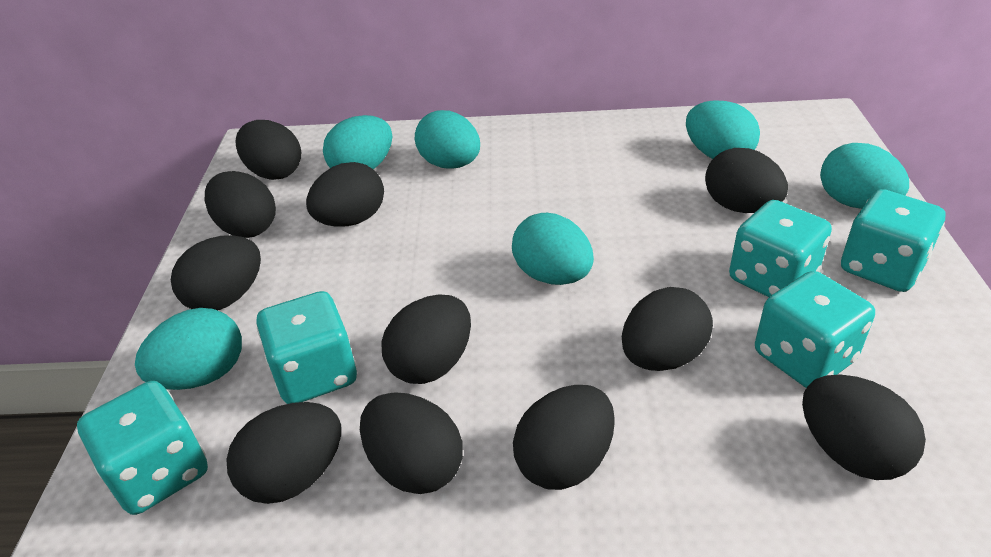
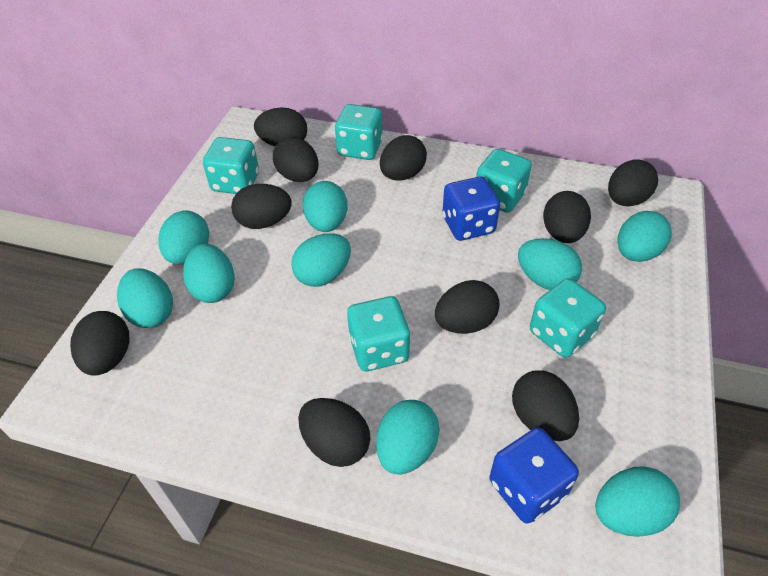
black egg: [171,235,261,311] [205,171,276,238] [226,402,341,504] [236,120,301,180] [306,162,384,227] [360,392,463,494] [381,294,471,384] [513,385,615,490] [622,287,713,371] [705,148,788,213] [802,375,926,480] = 11 -> [70,311,129,376] [231,184,292,229] [254,107,307,146] [273,137,319,182] [298,398,370,467] [380,135,427,180] [435,280,500,334] [512,370,579,441] [543,191,591,243] [608,159,658,206] = 10
blue dice: none = 0 -> [442,176,500,241] [490,427,579,524] = 2
turquoise egg: [135,308,242,390] [323,115,392,169] [415,110,480,169] [512,213,594,285] [686,100,760,159] [820,143,909,209] = 6 -> [117,268,173,328] [158,210,209,264] [183,244,235,303] [291,233,351,287] [303,181,348,232] [376,400,440,475] [518,238,582,290] [595,467,680,537] [617,211,672,262] = 9

